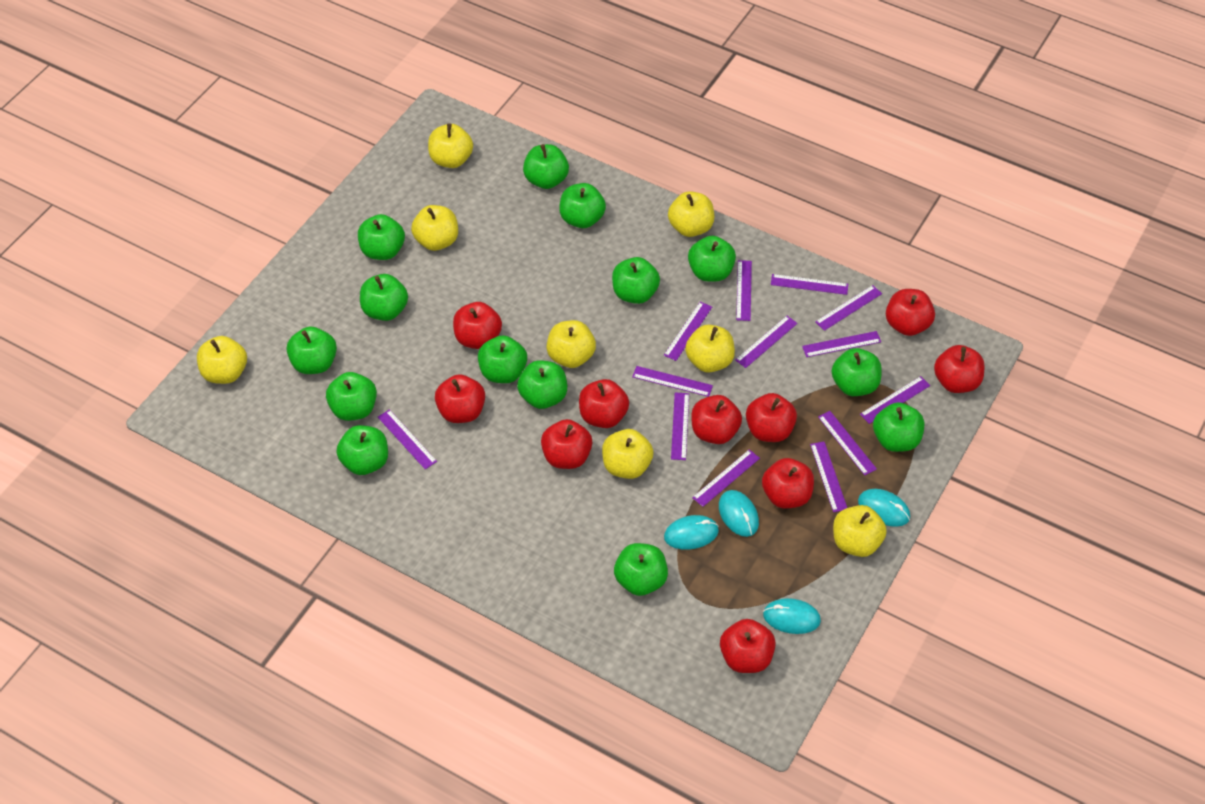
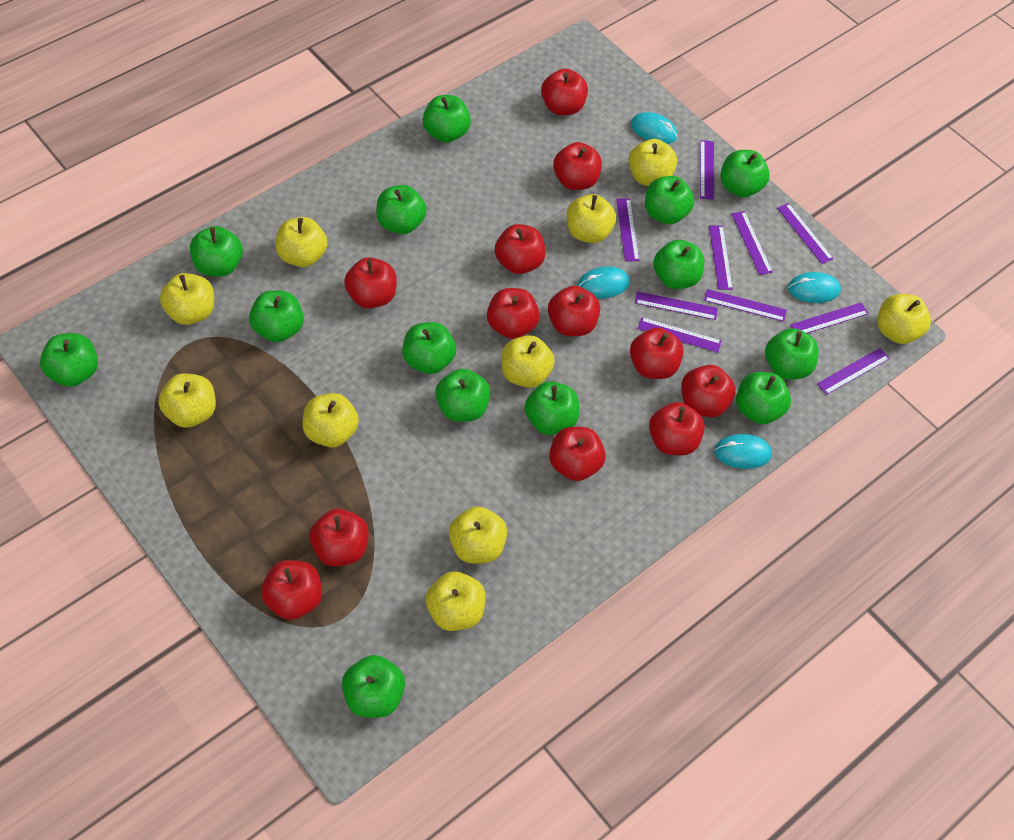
purple ruler: [378,409,437,469] [632,366,713,397] [664,302,712,361] [671,393,689,460] [692,449,760,507] [735,316,798,368] [736,260,752,321] [771,274,848,295] [802,331,881,357] [810,442,847,512] [815,285,882,331] [818,411,877,475] [860,376,930,424] = 13 -> [616,199,640,261] [635,291,718,320] [638,317,722,353] [700,140,714,200] [704,289,787,322] [709,225,733,290] [732,211,773,275] [777,203,834,264] [790,302,869,333] [817,348,890,395] = 10
red apple: [435,374,485,423] [453,302,502,349] [541,419,592,469] [579,379,629,428] [691,395,742,444] [720,619,776,673] [746,393,797,442] [762,458,814,508] [886,289,935,336] [934,345,985,393] = 10 -> [261,560,322,620] [309,509,369,566] [344,257,397,308] [487,288,540,339] [495,224,545,274] [541,69,588,115] [548,286,600,336] [549,427,606,481] [553,142,602,190] [630,328,683,379] [649,402,705,456] [681,365,736,417] = 12
yellow apple: [197,336,247,384] [411,205,458,251] [428,123,473,168] [546,320,596,368] [602,429,654,479] [668,191,714,237] [685,325,735,373] [833,505,887,557] = 8 -> [158,373,216,428] [160,273,214,325] [275,217,327,267] [302,393,359,447] [425,571,486,631] [449,506,507,564] [501,335,555,388] [566,194,616,243] [628,139,677,186] [877,294,931,344] = 10

